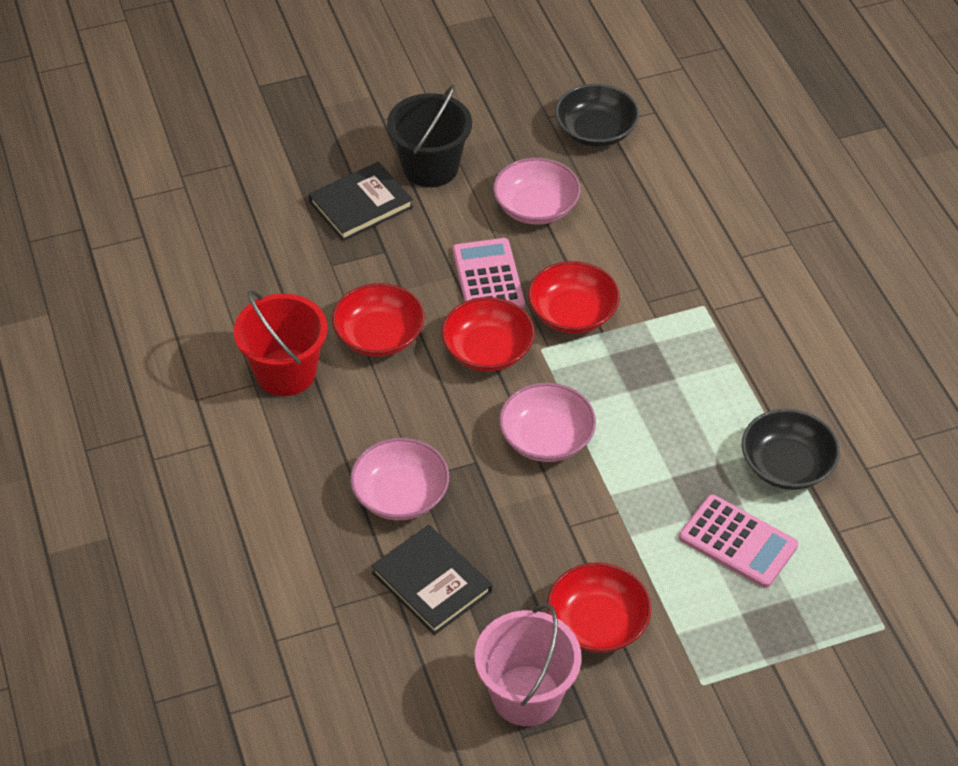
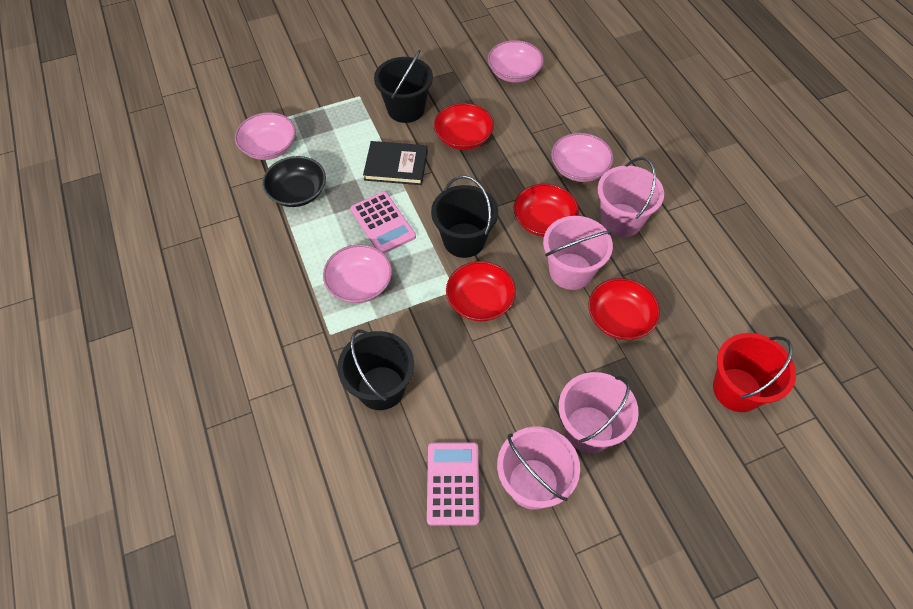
black book: [309,162,413,241] [371,525,492,635] = 2 -> [363,141,428,185] = 1
black bowl: [555,84,640,147] [742,409,840,490] = 2 -> [262,156,326,207] = 1
black bucket: [387,85,472,187] = 1 -> [337,330,414,410] [374,49,433,123] [431,176,498,258] = 3
pink bowl: [350,438,449,520] [493,158,581,225] [499,383,596,462] = 3 -> [235,112,296,160] [323,244,392,303] [488,40,544,83] [551,133,613,182] = 4
pink bucket: [475,603,581,726] = 1 -> [497,426,580,510] [543,216,613,290] [559,372,639,453] [598,157,664,237] = 4

